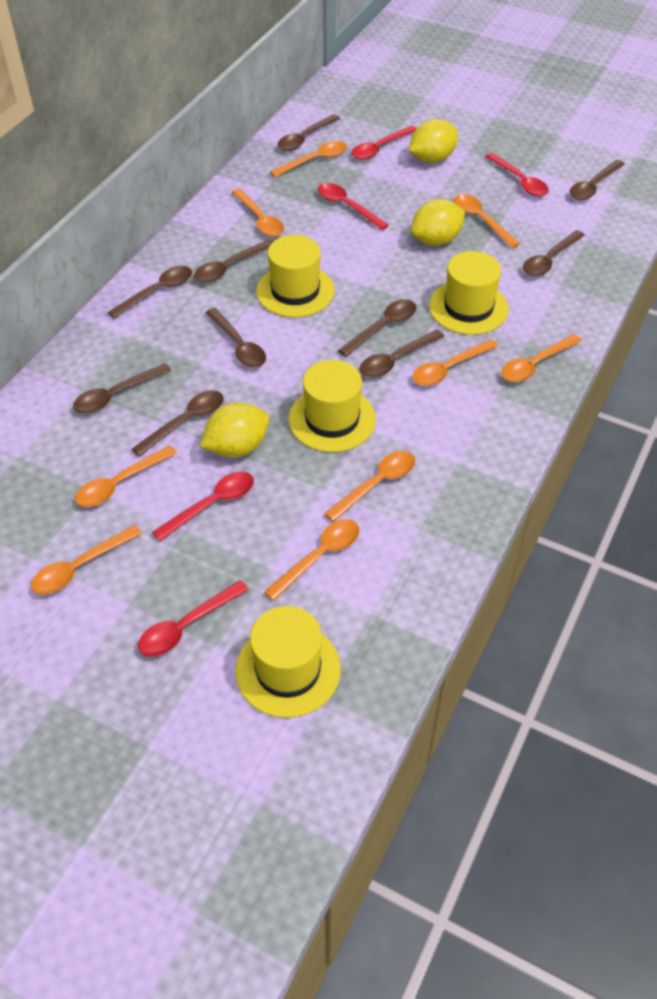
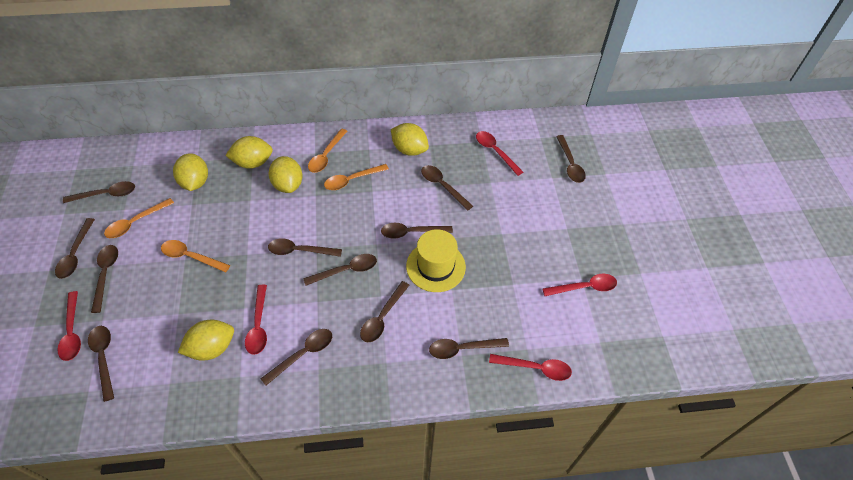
brown spoon: [73,363,171,413] [108,266,192,318] [132,390,224,456] [194,239,273,282] [206,308,266,368] [278,114,340,151] [338,299,416,357] [360,330,444,377] [523,230,585,277] [570,160,625,200] = 10 -> [55,218,95,279] [63,181,135,203] [88,326,114,402] [91,245,118,313] [260,329,332,386] [268,238,342,257] [303,254,377,286] [360,281,409,342] [381,223,453,239] [421,165,473,211] [429,338,509,359] [556,135,586,183] = 12
orange spoon: [31,525,142,595] [75,445,177,507] [232,188,284,237] [264,519,359,601] [270,141,347,177] [324,451,415,522] [412,339,498,386] [454,194,520,248] [501,334,582,382] = 9 -> [104,198,174,238] [161,240,230,273] [308,129,347,173] [324,164,389,190] = 4
yellow hat: [235,606,341,718] [256,235,335,317] [289,360,376,452] [429,251,509,335] = 4 -> [406,229,466,292] = 1
yellow lemon: [200,403,269,458] [409,119,458,163] [411,199,465,246] = 3 -> [173,153,208,191] [178,320,234,361] [225,136,273,169] [269,156,302,193] [391,123,429,156] = 5

